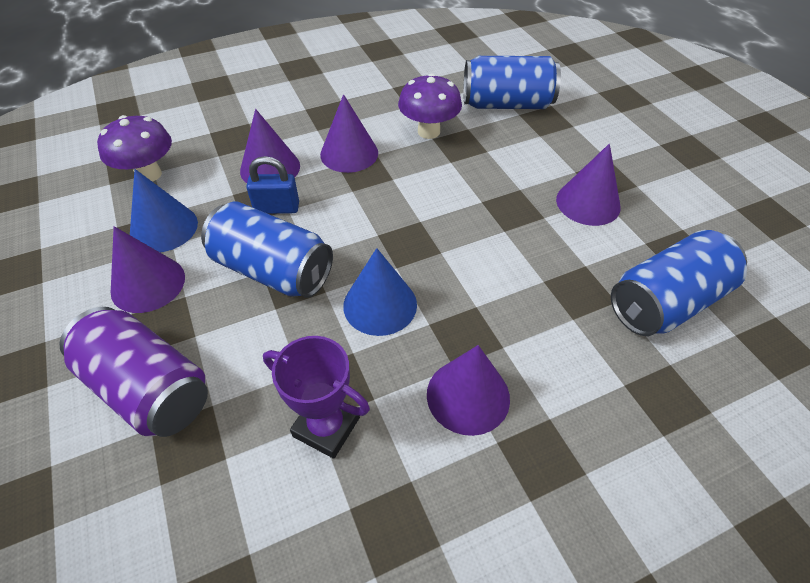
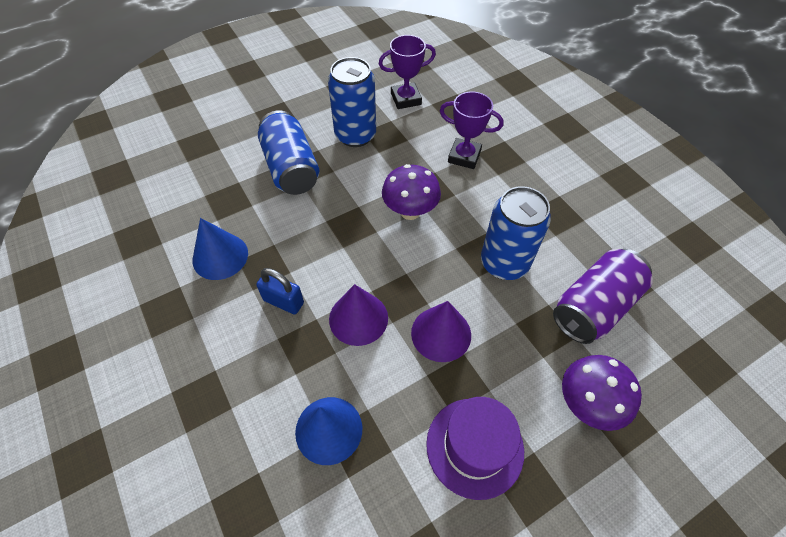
purple cone: [111,226,185,313] [240,109,300,183] [320,94,378,173] [427,345,510,436] [556,144,621,226] = 5 -> [329,284,388,346] [411,301,471,362] = 2
purple hat: none = 0 -> [426,397,524,500] = 1
purple trophy: [263,336,370,459] = 1 -> [379,35,436,109] [440,92,504,169] = 2

